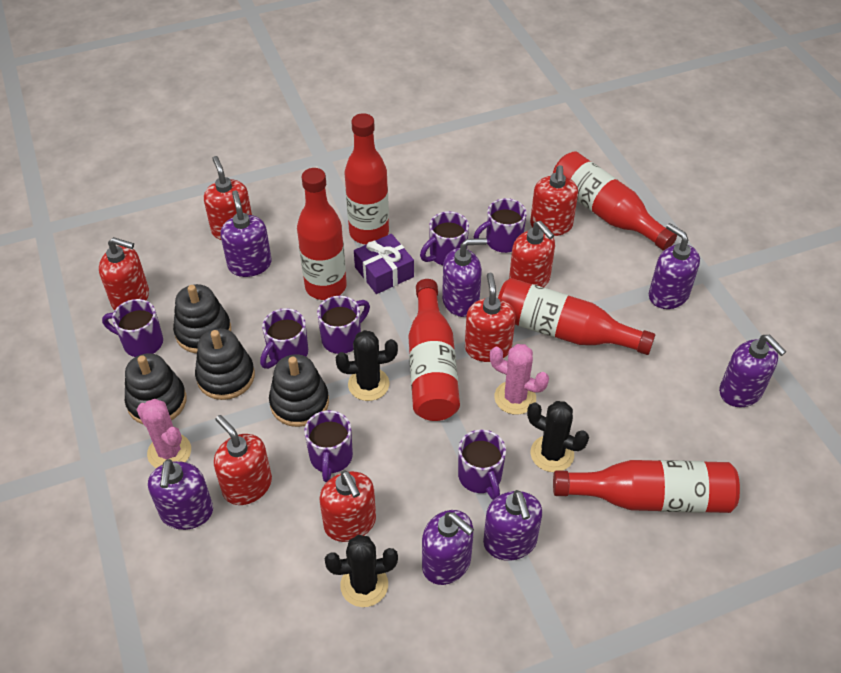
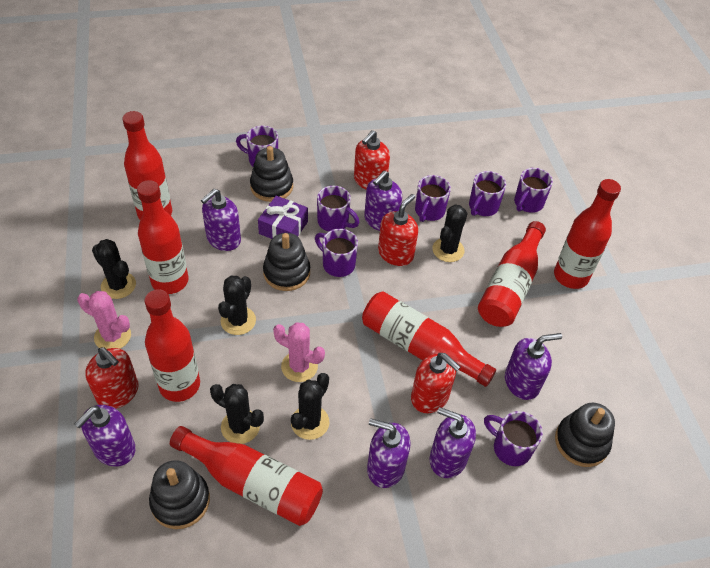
black cactus: [325,535,398,607] [335,330,398,401] [527,401,589,472] = 3 -> [92,239,136,299] [210,384,264,444] [218,276,256,335] [291,373,329,440] [432,205,468,262] = 5
purple soap dispenser: [148,459,213,530] [221,191,272,277] [422,510,474,585] [442,238,487,317] [483,490,542,561] [649,223,700,309] [719,335,786,407] = 7 -> [74,405,136,467] [201,189,241,251] [364,171,402,231] [367,418,410,488] [430,407,476,478] [505,333,562,400] = 6
red bottle: [297,168,347,300] [345,113,389,244] [409,279,460,421] [498,278,655,355] [553,151,677,251] [553,460,740,513] = 6 -> [122,111,172,220] [137,180,188,294] [144,289,200,402] [170,426,323,526] [362,291,496,387] [478,221,546,327] [554,179,621,289] = 7
red soap dispenser: [99,237,149,310] [204,156,252,240] [214,415,272,505] [320,471,376,542] [465,273,515,362] [509,221,555,287] [530,165,578,236] = 7 -> [85,347,139,409] [354,130,390,189] [378,194,418,266] [411,353,461,413] = 4

